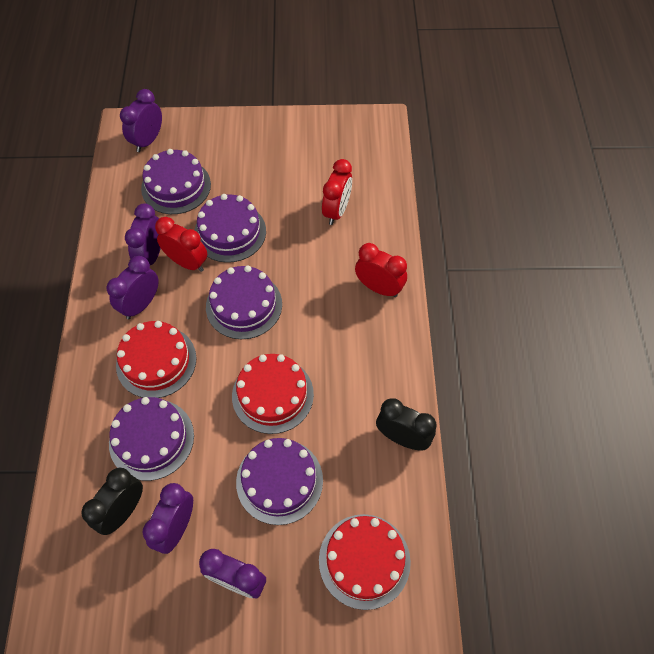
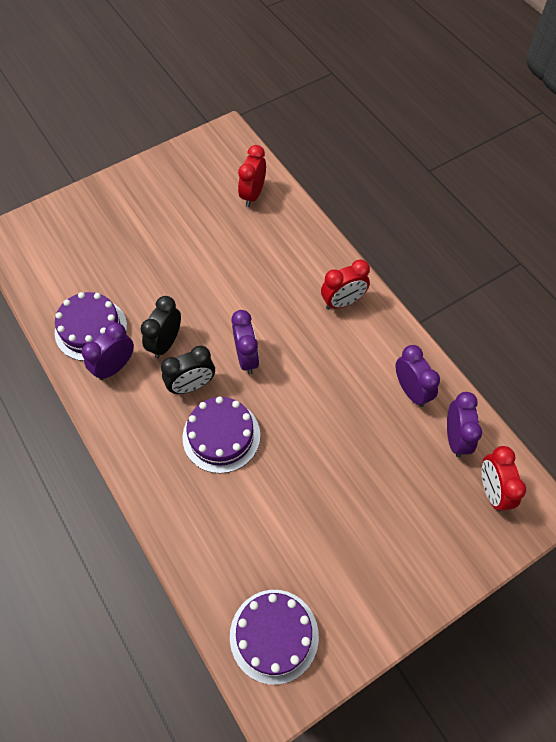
purple cake: [109,397,194,481] [141,149,211,214] [195,194,266,263] [206,265,282,339] [236,438,323,525] = 5 -> [55,292,127,361] [183,397,260,473] [230,590,319,685] = 3
purple clock: [107,256,159,319] [120,89,162,152] [125,203,161,265] [143,483,193,554] [199,549,266,598] = 5 -> [82,322,134,380] [231,310,259,374] [396,345,440,407] [447,392,482,457] = 4
red cake: [116,321,196,398] [232,354,314,434] [319,514,411,610] = 3 -> none = 0

